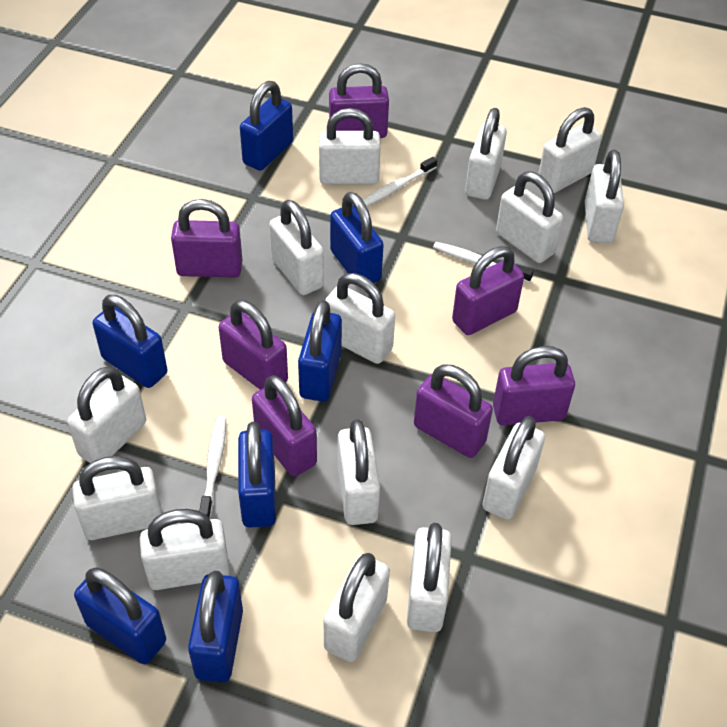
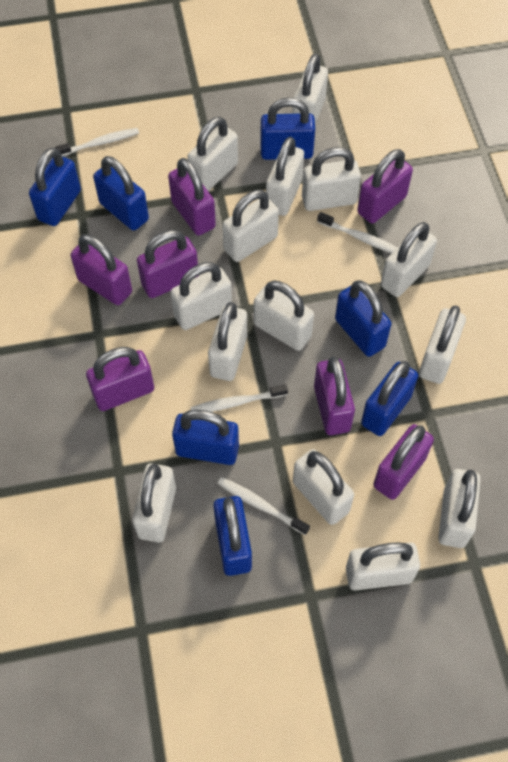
white toothbrush: [199,416,226,519] [363,157,437,207] [433,242,533,283] = 3 -> [55,128,139,156] [190,384,288,412] [217,477,310,535] [317,212,398,253] = 4

